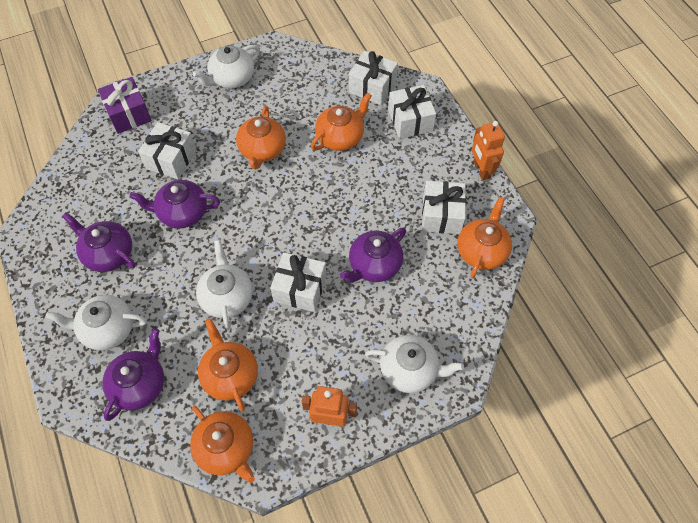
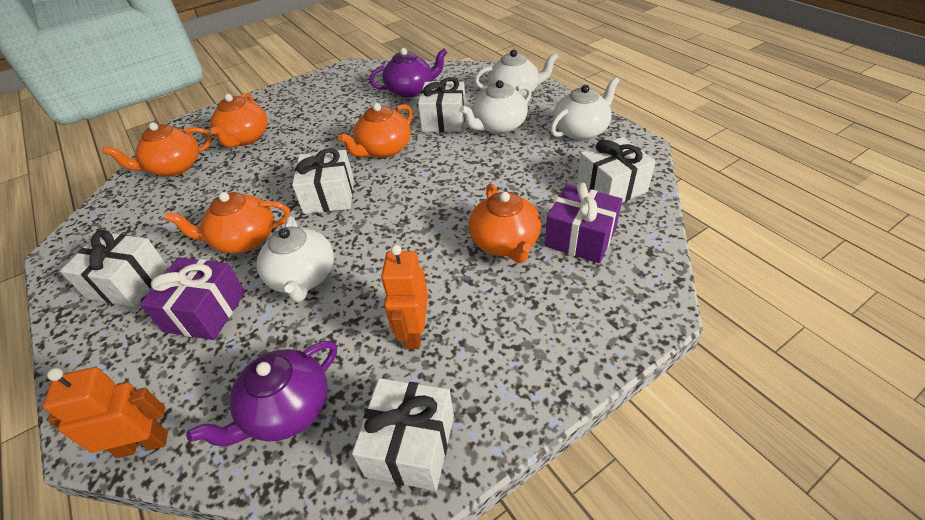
purple gift: [98,77,152,134] = 1 -> [140,257,245,340] [545,182,622,264] = 2
purple teapot: [62,213,136,272] [102,328,164,421] [129,180,220,228] [340,228,406,283] = 4 -> [186,341,337,446] [369,48,448,98] = 2

